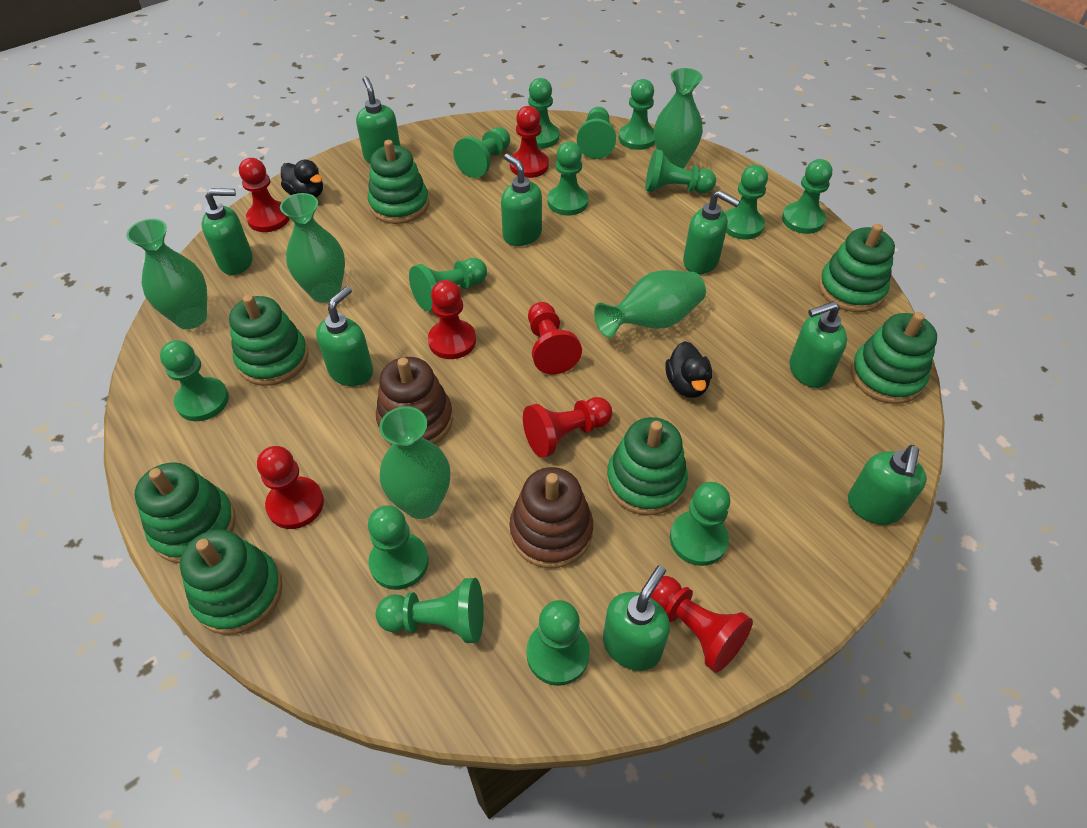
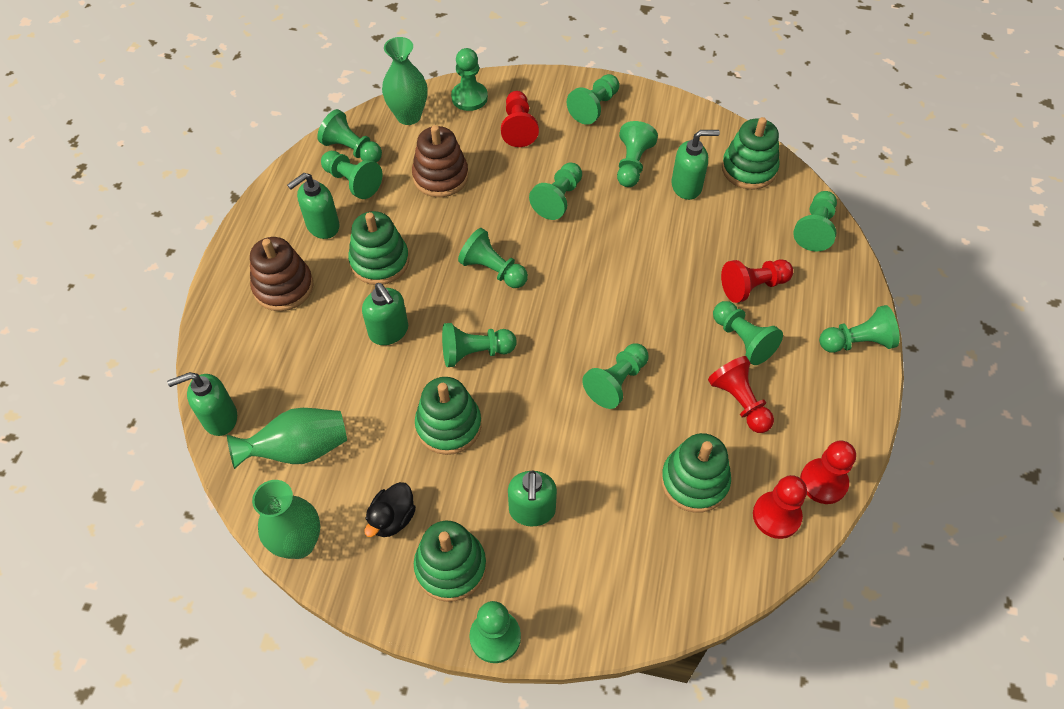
black duck: [281,159,323,198] [665,341,712,398] = 2 -> [365,482,416,537] = 1
green pawn: [160,340,229,421] [368,505,429,590] [376,578,484,643] [409,258,487,311] [454,127,510,178] [526,600,590,686] [528,78,559,149] [547,142,588,216] [577,107,616,159] [619,79,655,150] [645,149,716,193] [670,482,730,566] [725,165,768,239] [782,159,832,234] = 14 -> [317,109,382,162] [321,151,383,199] [442,323,517,367] [451,48,488,111] [458,228,528,288] [469,601,521,663] [529,162,582,220] [567,74,619,125] [582,343,648,409] [617,121,658,187] [713,301,783,365] [793,191,837,251] [819,305,900,353] = 13
green soap dispenser: [202,188,253,275] [316,286,373,386] [356,76,400,163] [501,153,542,246] [603,565,670,671] [683,190,740,274] [789,301,847,388] [848,445,927,525] = 8 -> [167,372,237,436] [287,173,340,239] [362,283,408,345] [508,470,557,526] [671,130,720,200] = 5
green stacking toy: [135,462,236,563] [180,530,283,635] [229,295,309,386] [368,140,429,224] [606,417,688,515] [819,224,895,312] [851,312,937,404] = 7 -> [348,211,409,285] [414,521,486,602] [415,377,482,455] [661,433,731,513] [722,117,779,189] = 5
green vase: [126,219,207,329] [280,193,345,303] [379,406,450,519] [594,270,706,338] [654,68,703,169] = 5 -> [227,408,347,469] [252,480,320,559] [382,37,428,125] = 3
red pawn: [239,158,290,232] [257,446,324,529] [428,280,476,359] [510,106,549,178] [523,397,612,458] [528,302,582,374] [651,576,753,673] = 7 -> [501,91,539,147] [708,356,774,433] [721,259,793,303] [753,475,807,539] [800,441,856,504] = 5

